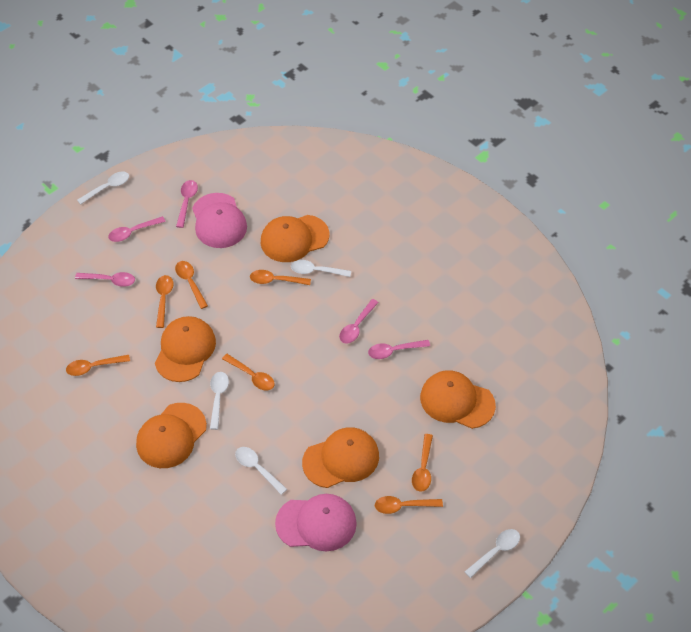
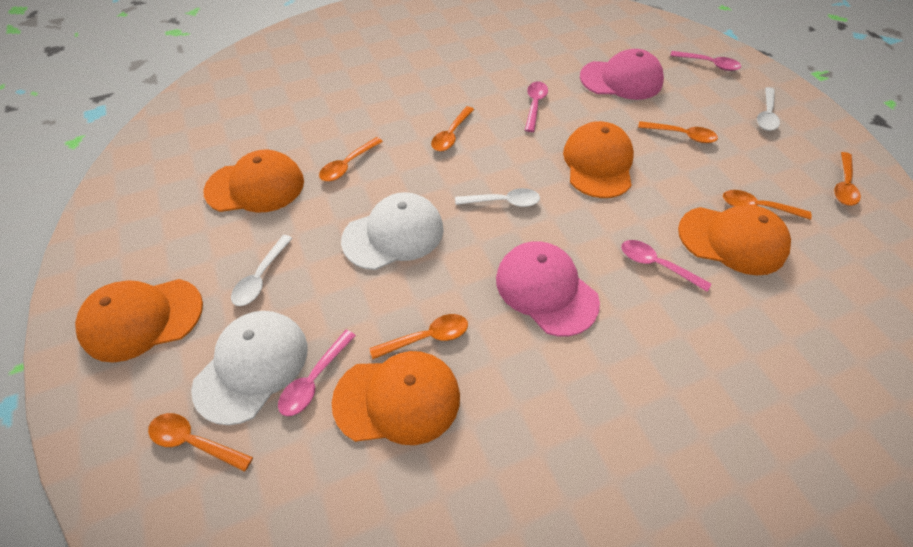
pink spoon: [75,272,135,287] [108,216,166,242] [176,180,198,228] [339,299,379,343] [368,340,430,359] = 5 -> [278,330,356,416] [525,81,548,132] [621,240,711,292] [670,51,741,71] = 4
white cap: none = 0 -> [191,311,308,425] [341,192,443,270] = 2
white spoon: [77,172,129,205] [210,372,229,430] [235,447,287,495] [291,260,351,277] [465,529,520,578] = 5 -> [231,235,293,306] [455,188,540,207] [757,87,780,131] = 3

